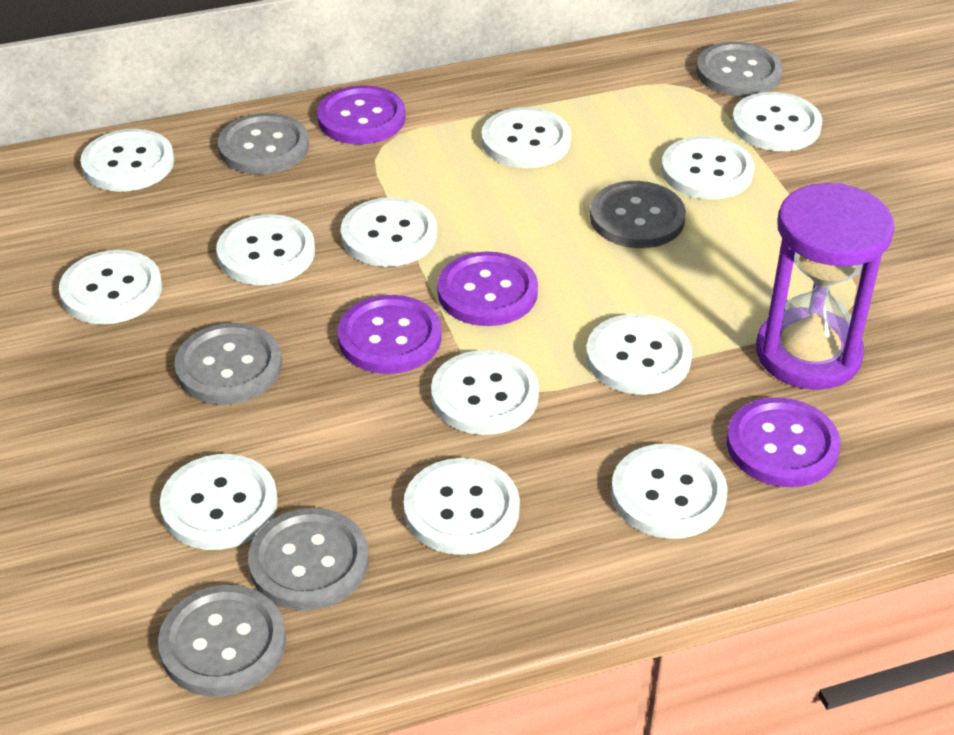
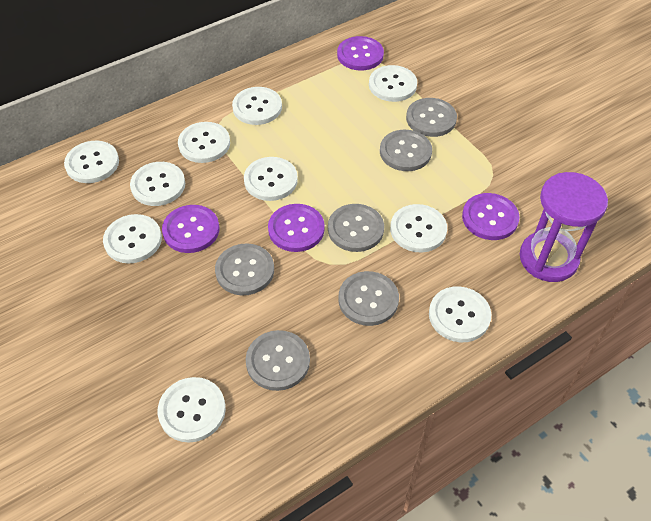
white button: [59,250,162,324] [80,129,174,192] [160,454,278,550] [216,214,315,285] [341,197,437,267] [404,458,520,555] [431,350,539,435] [481,107,571,168] [586,314,692,395] [611,444,728,539] [661,136,754,200] [732,92,822,151] = 12 -> [64,141,119,183] [103,214,162,264] [130,162,185,206] [158,377,226,443] [178,122,230,163] [232,87,282,125] [244,157,298,201] [369,65,417,102] [390,204,447,252] [429,286,491,342] = 10

